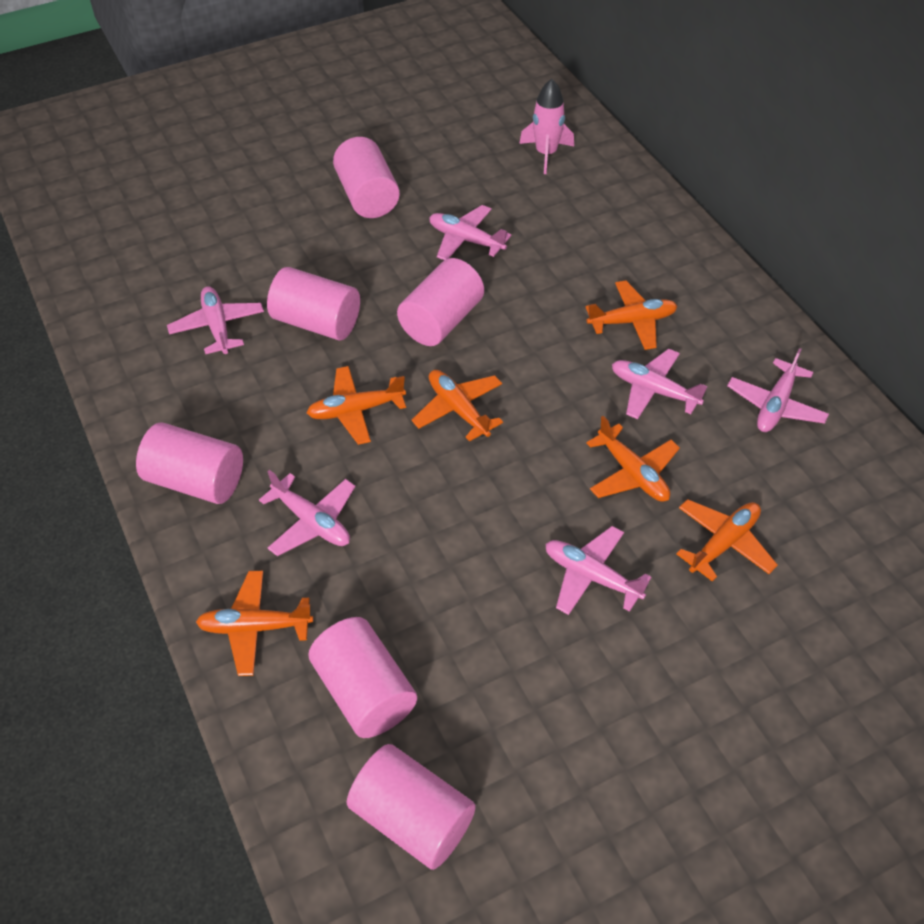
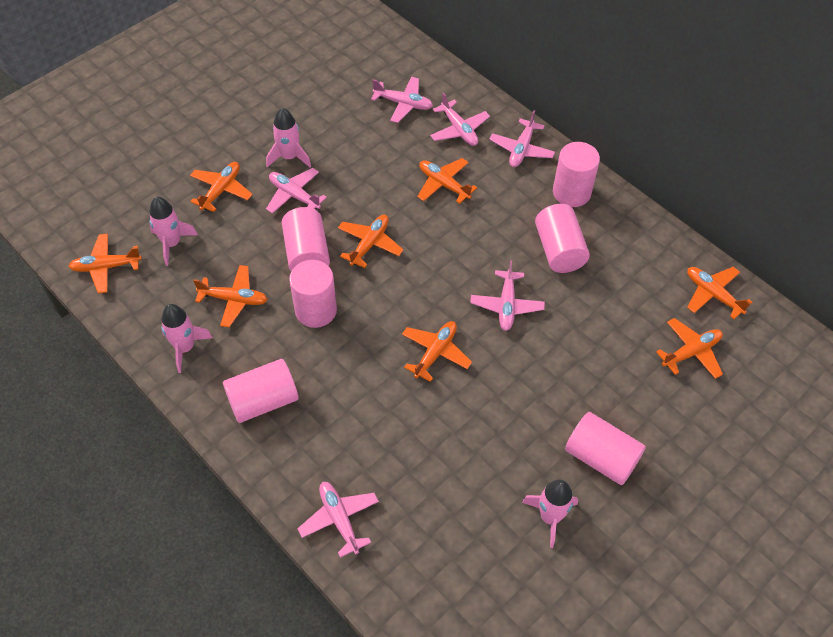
orange plane: [196,571,313,676] [307,366,406,445] [412,370,503,442] [585,281,677,350] [586,416,680,502] [676,499,778,582] = 6 -> [68,234,142,293] [190,162,253,212] [193,265,268,327] [338,215,403,268] [402,321,472,382] [417,158,478,204] [656,318,723,379] [687,267,752,319] = 8
pink rocket: [519,79,574,174] = 1 -> [149,197,198,266] [161,304,213,373] [266,108,311,167] [522,480,578,548] = 4

